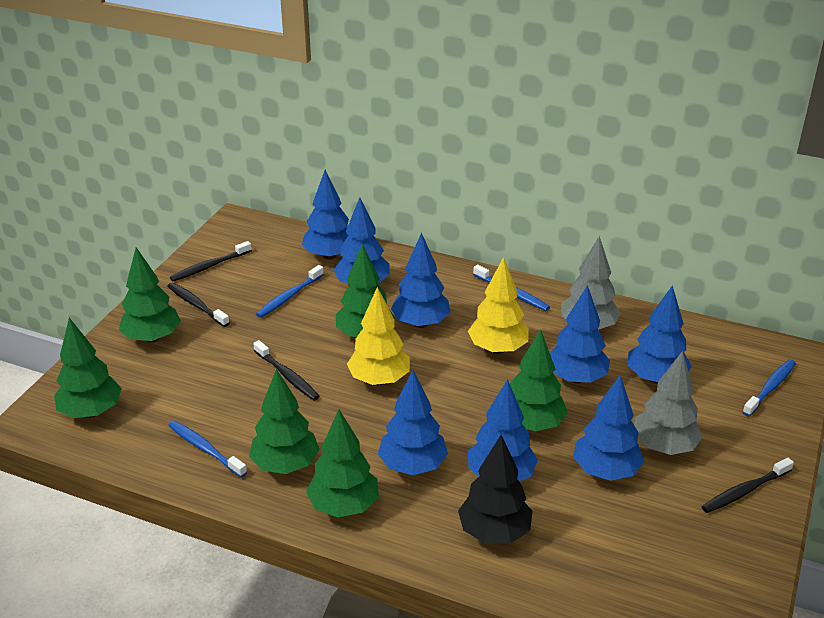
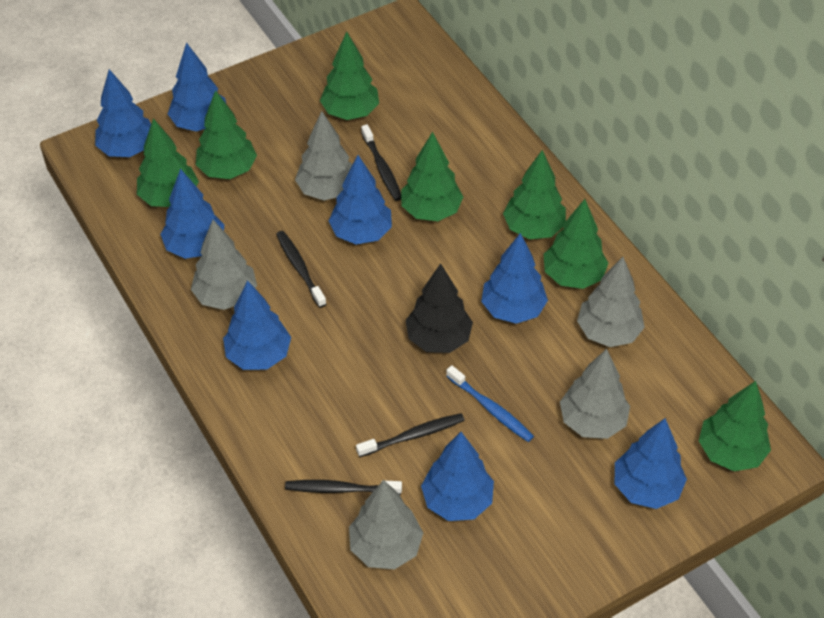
blue toothbrush: [168,420,247,478] [256,265,324,318] [473,264,550,311] [743,359,796,417] = 4 -> [446,365,534,442] = 1
green tree: [54,318,122,418] [119,247,181,343] [249,369,320,474] [306,409,379,517] [336,244,395,337] [510,329,568,431] = 6 -> [137,118,199,207] [196,90,257,179] [320,31,379,120] [401,132,463,221] [503,150,566,239] [544,199,608,289] [699,381,771,471] = 7
grey tree: [561,236,621,330] [634,351,703,455] = 2 -> [191,220,257,310] [295,111,353,200] [349,480,423,569] [560,349,630,439] [577,257,645,347] = 5
yellow tree: [347,287,410,385] [468,257,529,354] = 2 -> none = 0

